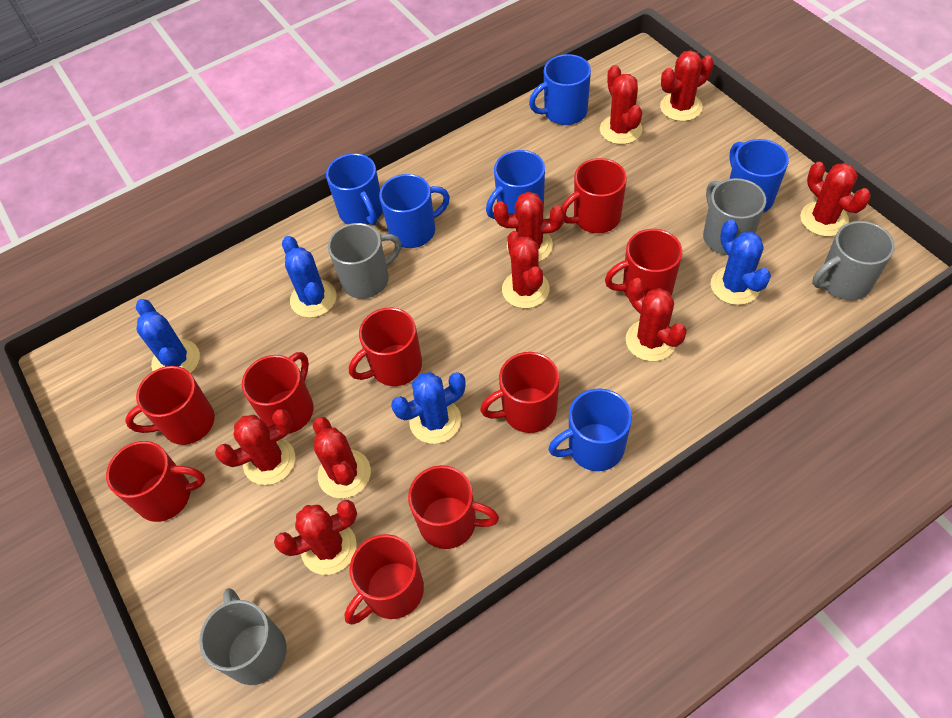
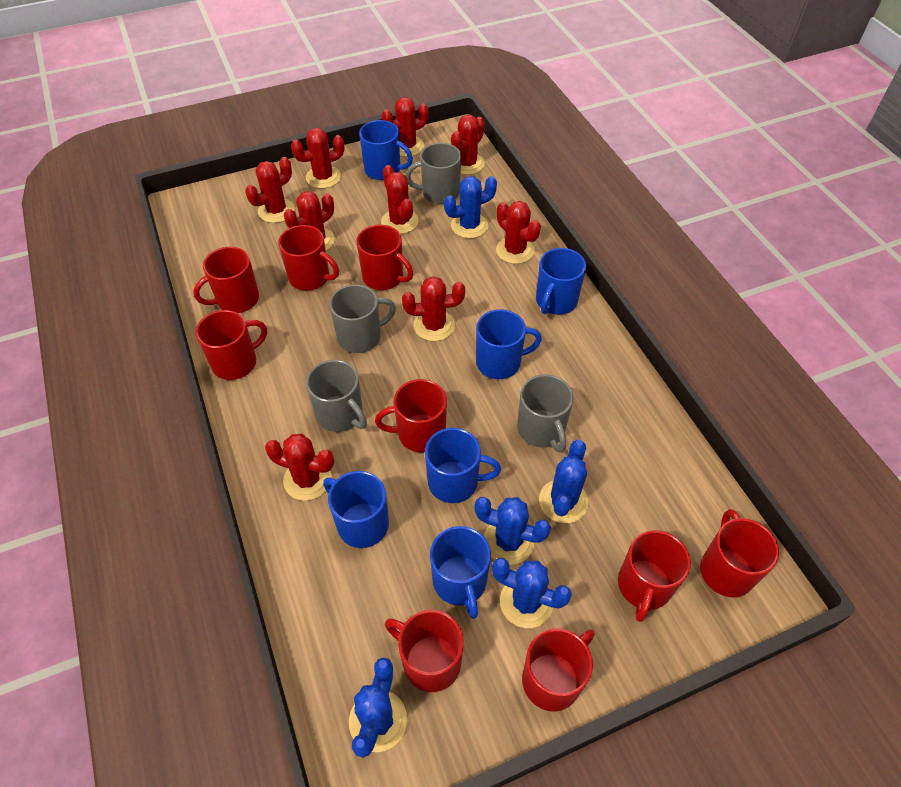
blue cactus: [136,299,200,374] [282,236,336,318] [391,372,465,444] [711,220,771,305] = 4 -> [349,657,407,758] [444,176,497,238] [474,497,551,565] [492,558,572,628] [539,440,588,523] = 5

